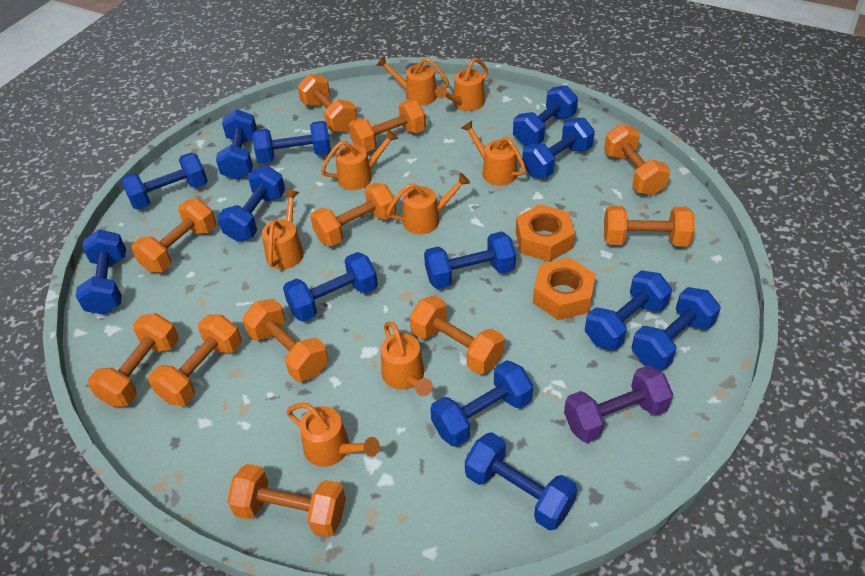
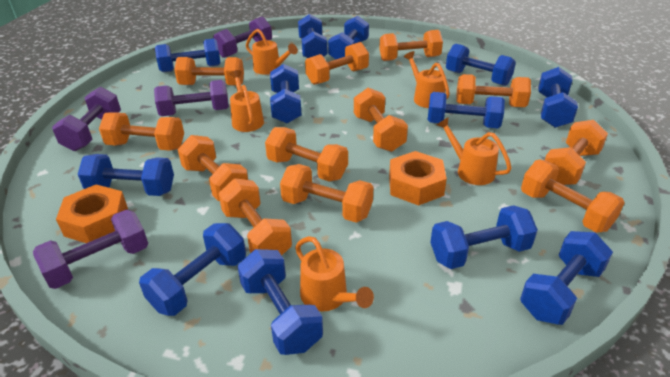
blue dumbbell: [76,230,126,315] [121,153,208,210] [216,109,257,180] [217,166,285,242] [252,121,331,164] [283,252,378,322] [424,232,516,289] [430,360,533,447] [465,432,578,530] [513,85,578,146] [522,118,595,178] [585,270,672,351] [632,287,721,370] = 13 -> [78,154,174,196] [139,223,246,316] [155,38,220,72] [237,249,323,355] [270,64,302,124] [298,14,327,58] [328,16,369,59] [428,92,505,128] [430,205,538,269] [446,44,516,86] [520,231,613,325] [538,67,578,128] = 12
orange dumbbell: [88,313,179,407] [131,198,216,272] [148,315,242,406] [227,464,346,537] [242,299,328,382] [298,74,357,133] [310,183,396,246] [349,100,426,152] [410,296,504,374] [604,124,671,196] [604,205,695,246] = 11 -> [99,112,184,151] [174,57,244,85] [178,135,248,201] [218,178,292,255] [265,127,348,182] [280,164,374,223] [305,42,369,85] [354,88,408,152] [379,30,443,61] [456,74,531,107] [521,159,625,233] [545,120,608,185] = 12
orange watering can: [262,190,304,269] [287,403,380,467] [321,130,398,190] [377,56,449,106] [381,322,433,396] [386,173,470,234] [436,58,488,111] [462,121,526,186] = 8 -> [230,70,264,132] [246,29,298,75] [295,236,374,311] [404,51,450,108] [437,118,512,185] = 5
purple dumbbell: [564,365,673,443] = 1 -> [33,210,148,289] [52,87,121,151] [154,80,229,116] [213,16,272,58] = 4

